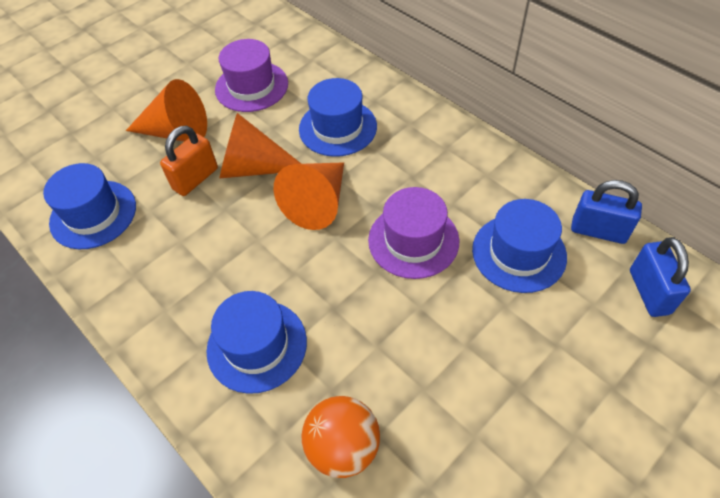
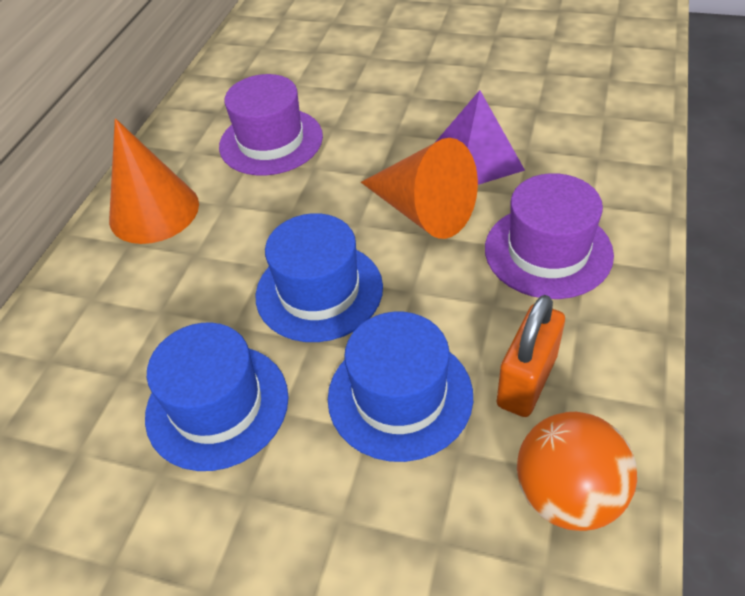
blue hat: [43,163,136,249] [206,291,307,394] [299,78,377,157] [472,199,567,293] = 4 -> [145,322,289,471] [256,213,383,342] [328,312,473,462] = 3
blue padlock: [571,180,642,244] [630,237,691,317] = 2 -> none = 0
orange cone: [126,79,207,142] [219,113,301,179] [274,162,344,230] = 3 -> [109,118,199,244] [361,138,478,239] = 2
purple pyramid: none = 0 -> [436,90,525,185] = 1

